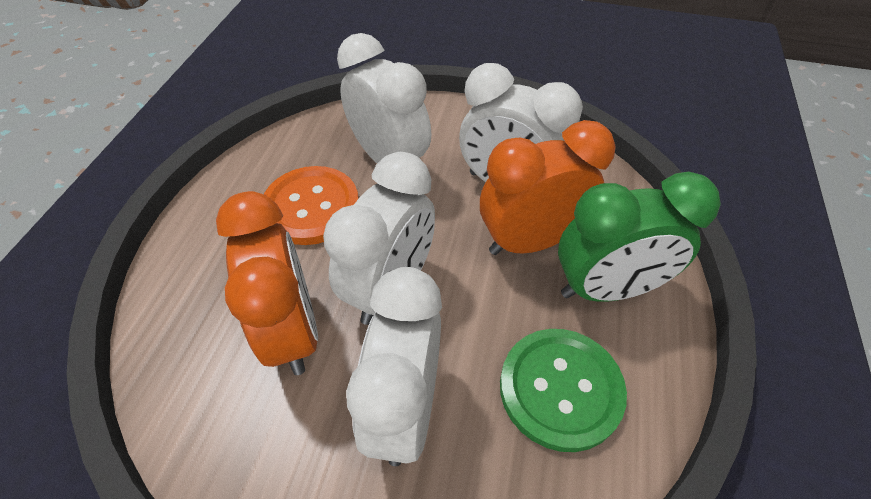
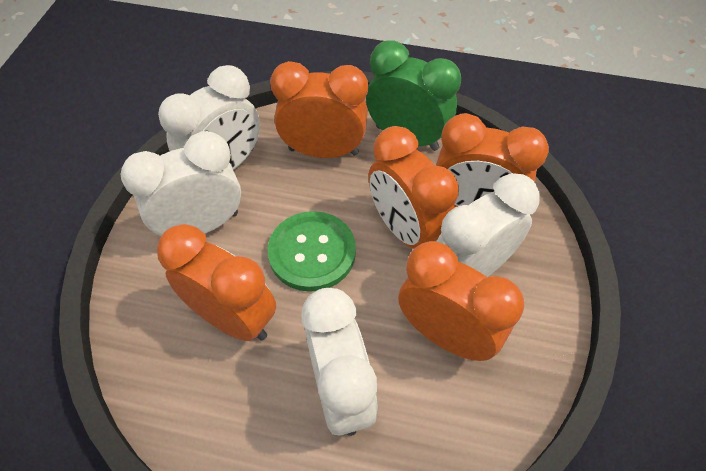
orange button: [264,166,359,245] = 1 -> none = 0
orange clock: [216,191,318,375] [480,120,616,255] = 2 -> [157,224,276,341] [270,61,368,158] [369,126,459,249] [398,241,524,361] [436,113,549,207] = 5

